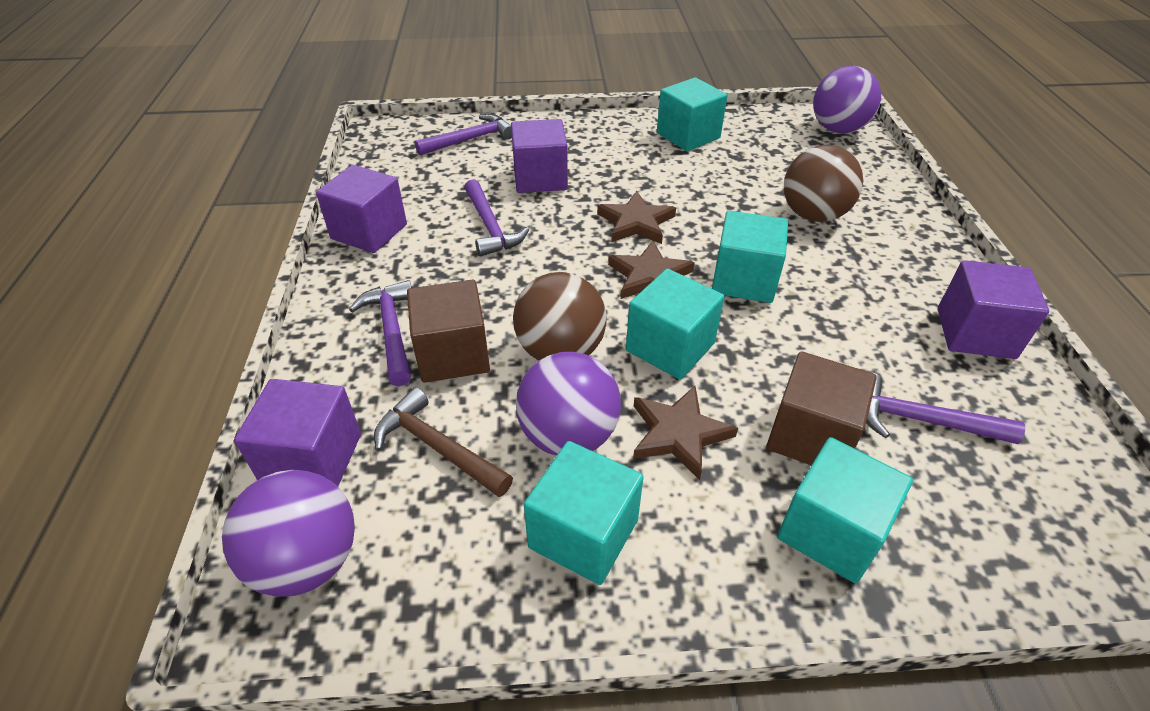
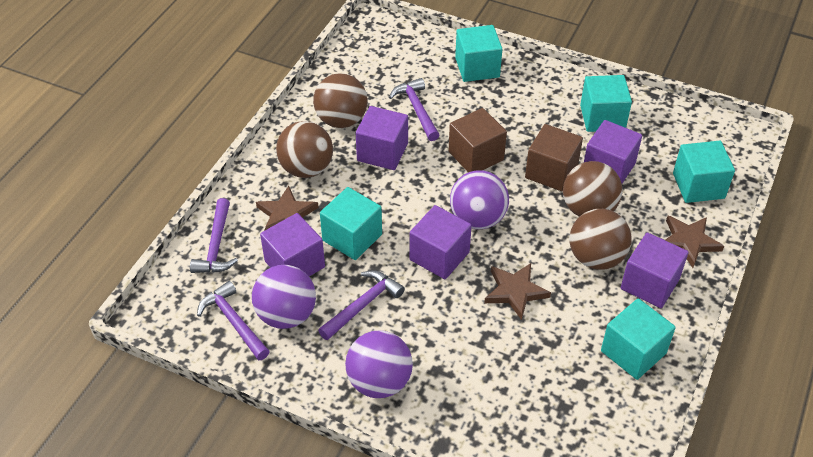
brown ball: [513,272,606,361] [784,145,863,222] = 2 -> [276,121,333,178] [313,73,368,128] [563,161,622,217] [570,209,631,270] = 4
brown hammer: [374,388,513,497] = 1 -> none = 0
purple cube: [234,379,361,487] [316,165,407,253] [511,119,568,193] [938,260,1049,359] = 4 -> [260,213,325,276] [356,106,408,170] [409,205,472,279] [584,120,642,184] [621,233,689,308] = 5

